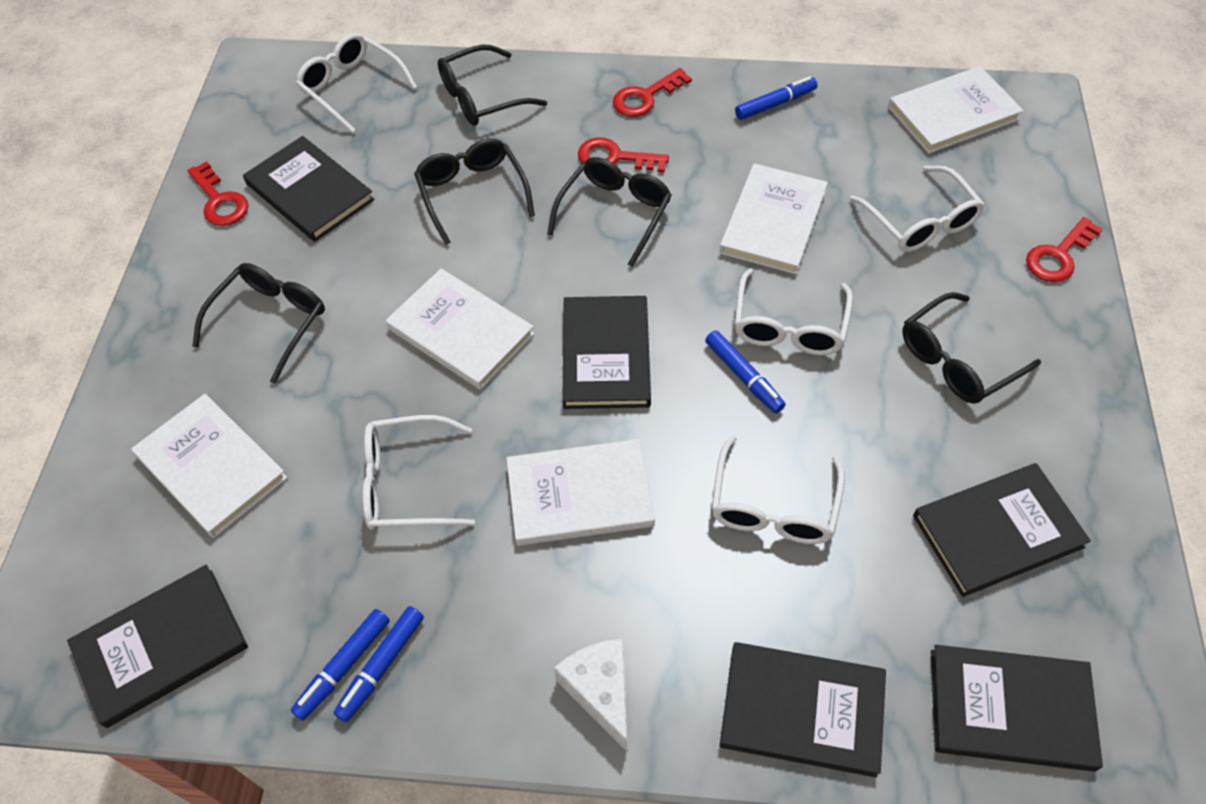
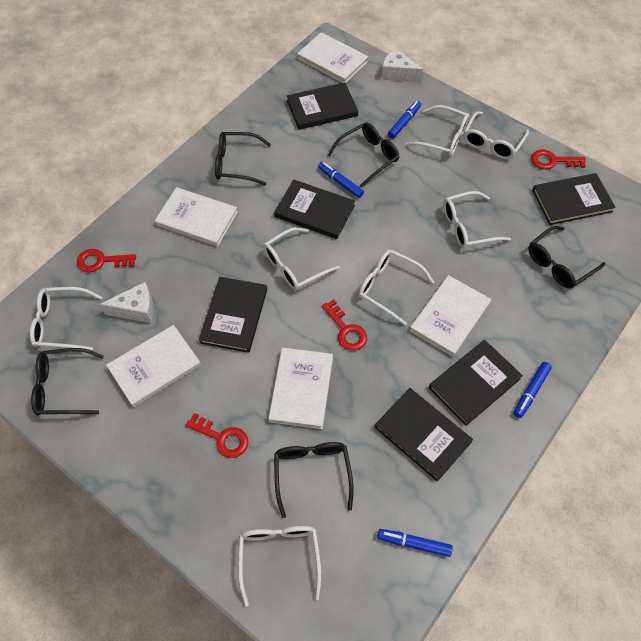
white cheese: [554,638,627,752] = 1 -> [99,282,154,323] [381,48,423,82] = 2
white glasses: [296,33,417,133] [363,415,475,530] [711,435,845,544] [735,268,853,355] [850,166,985,252] = 5 -> [30,287,103,351] [238,526,321,606] [263,227,340,290] [359,250,435,326] [405,105,469,157] [443,191,511,249] [464,111,529,159] = 7

